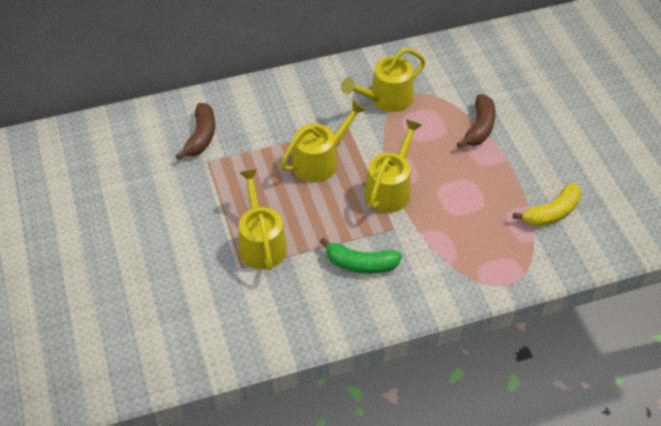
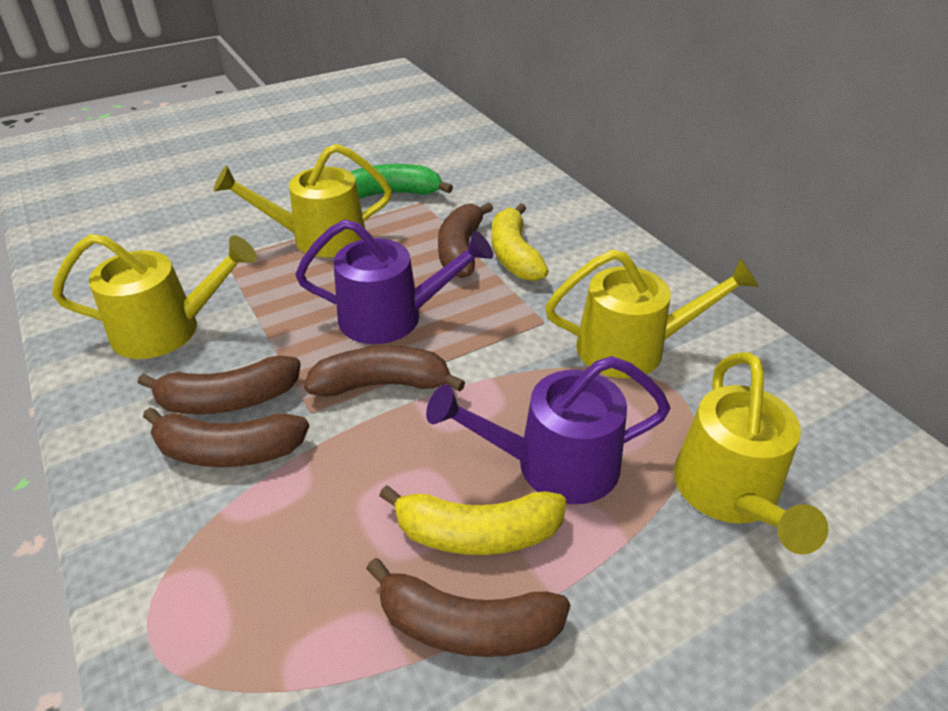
brown banana: [176,103,215,160] [457,94,496,148] = 2 -> [138,355,301,414] [143,407,309,467] [304,346,465,397] [366,558,570,657] [438,202,493,278] = 5
purple watering can: none = 0 -> [295,219,493,344] [426,356,670,504] = 2
yellow banana: [513,182,581,227] = 1 -> [379,485,567,555] [492,203,549,281] = 2

